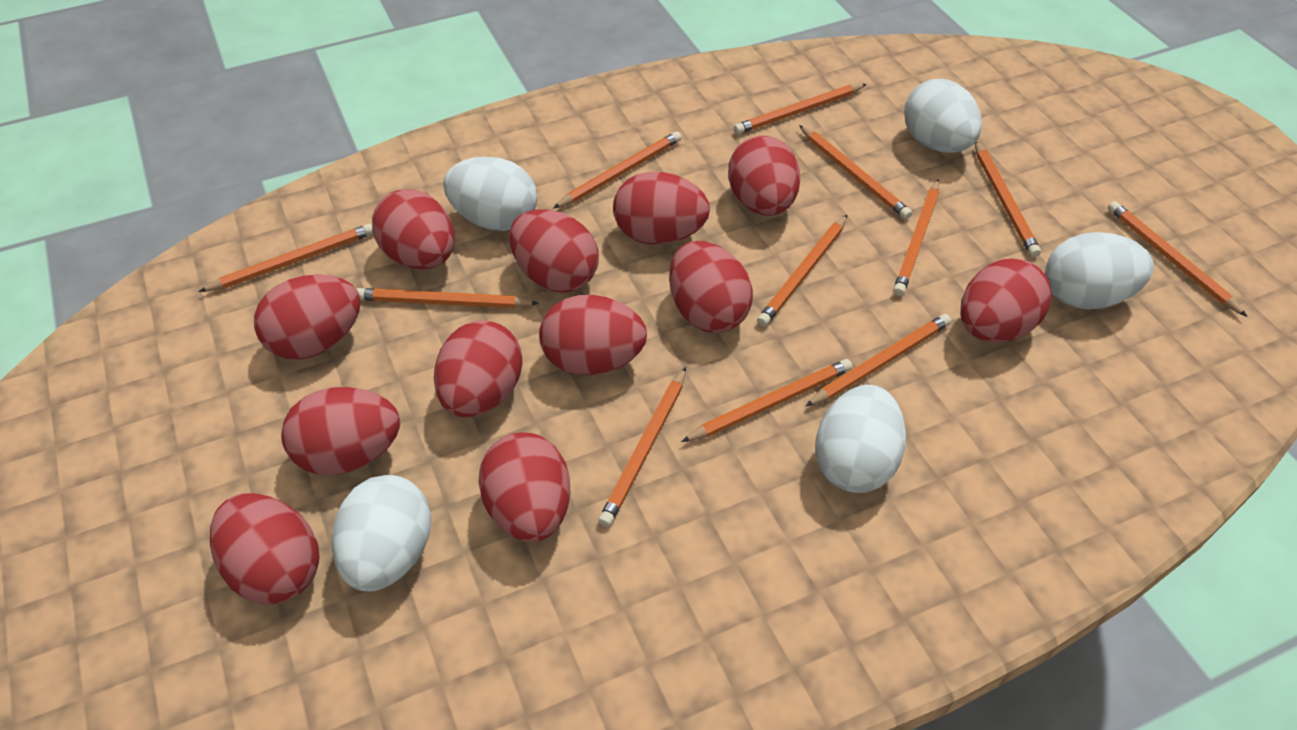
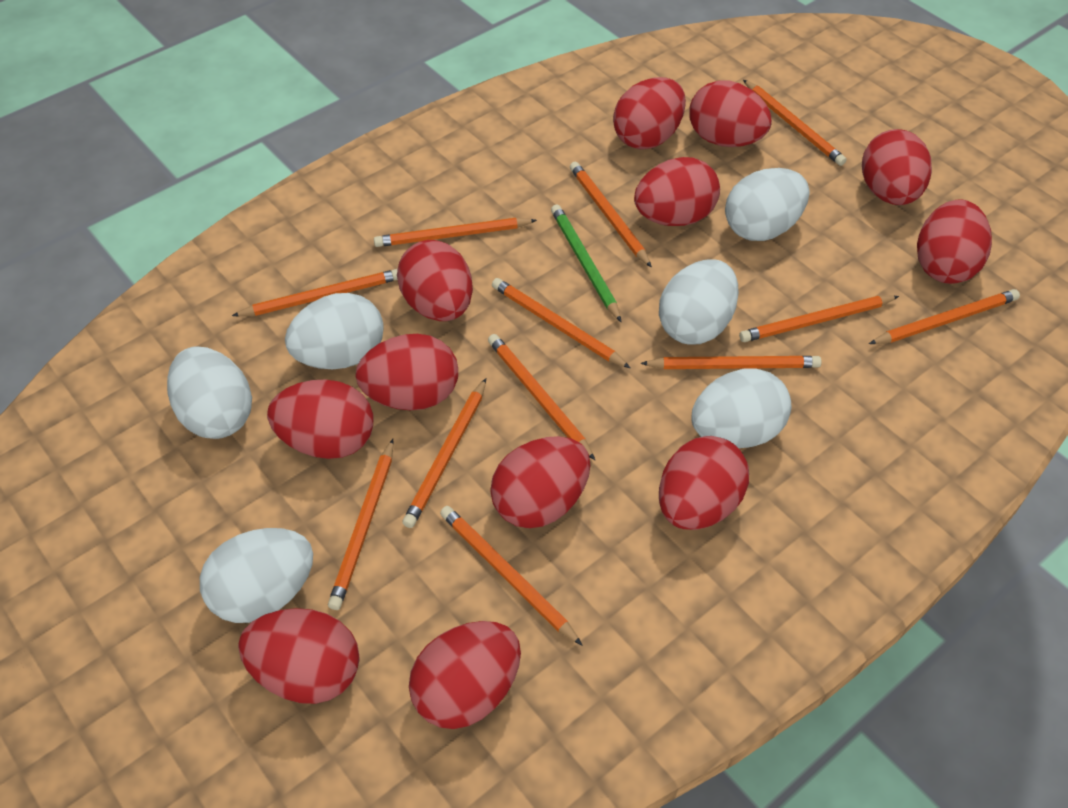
green pencil: none = 0 -> [551,205,621,322] = 1
white egg: [332,475,431,592] [443,157,537,231] [815,385,906,493] [904,79,982,153] [1045,232,1154,309] = 5 -> [167,346,252,439] [200,528,313,623] [285,293,384,369] [659,259,739,344] [691,368,791,448] [725,168,810,241] = 6

